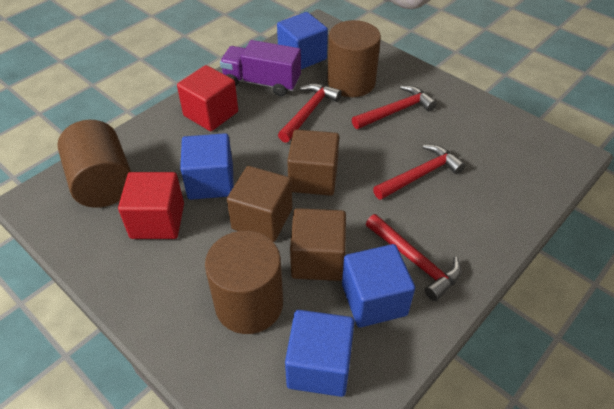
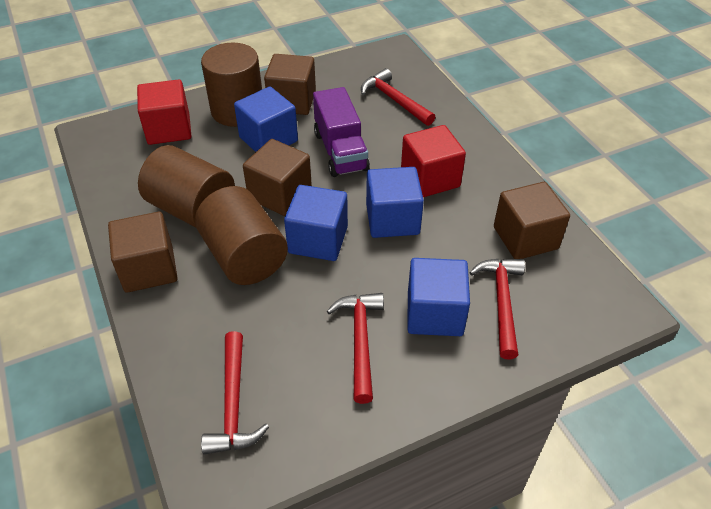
brown cube: [227,166,292,242] [287,129,339,196] [290,208,346,281] = 3 -> [108,212,178,293] [243,139,312,216] [264,54,316,115] [494,182,570,259] = 4

